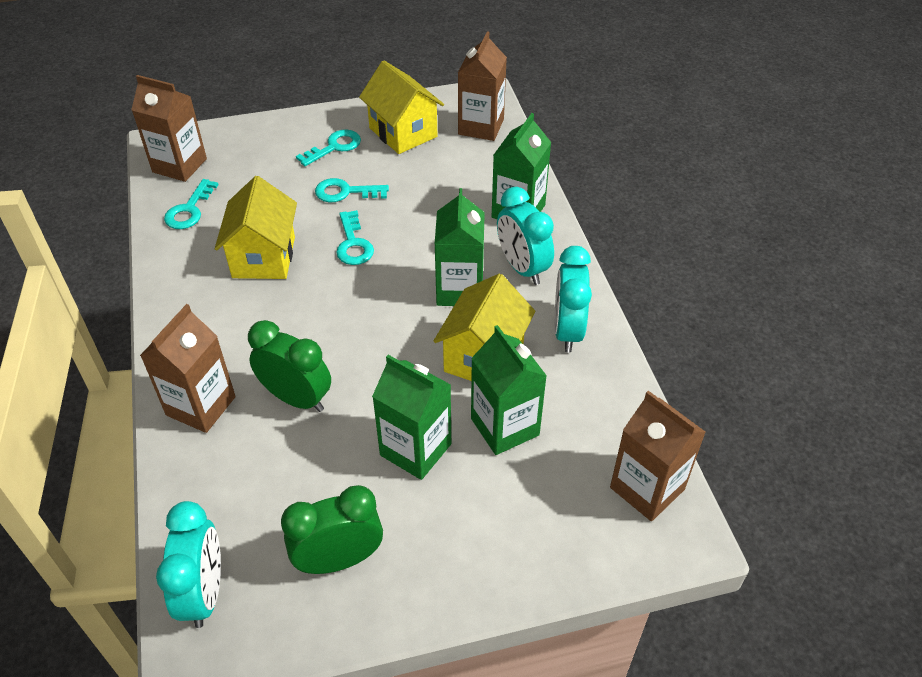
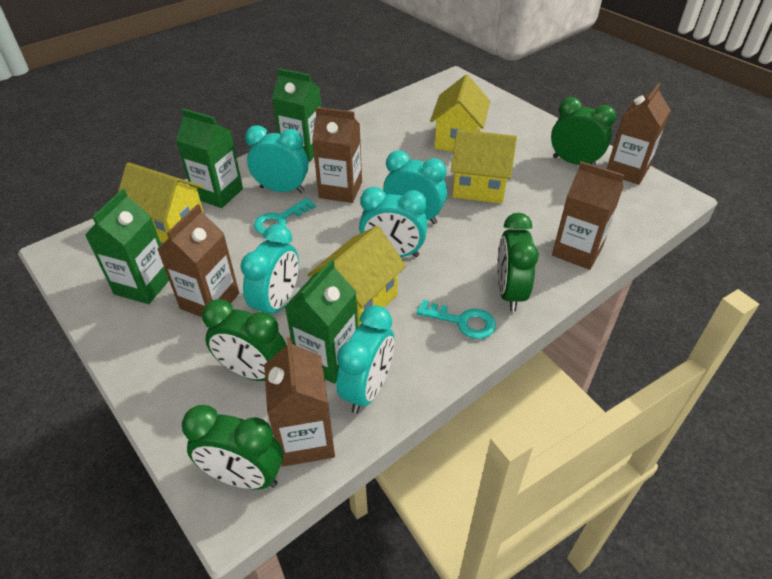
brown carton: [131,75,207,182] [140,304,236,433] [458,31,507,141] [610,391,706,521] = 4 -> [157,204,239,317] [264,337,335,467] [312,107,362,203] [552,161,625,270] [607,83,670,185] = 5
green clock: [248,320,331,412] [281,485,383,574] = 2 -> [182,405,283,490] [202,299,286,381] [497,213,539,312] [551,97,616,166] = 4
turquoise clock: [156,501,221,628] [497,187,554,285] [554,246,592,352] = 3 -> [240,224,299,314] [245,125,309,193] [337,305,394,413] [359,187,428,257] [383,150,447,224] = 5
turquoise key: [164,179,219,229] [296,129,361,166] [315,178,389,202] [336,210,374,265] = 4 -> [254,198,316,235] [416,300,496,339] = 2
yellow house: [215,176,297,279] [359,61,444,154] [433,274,535,381] = 3 -> [118,162,204,243] [307,226,406,327] [430,75,490,151] [451,130,517,204] = 4

